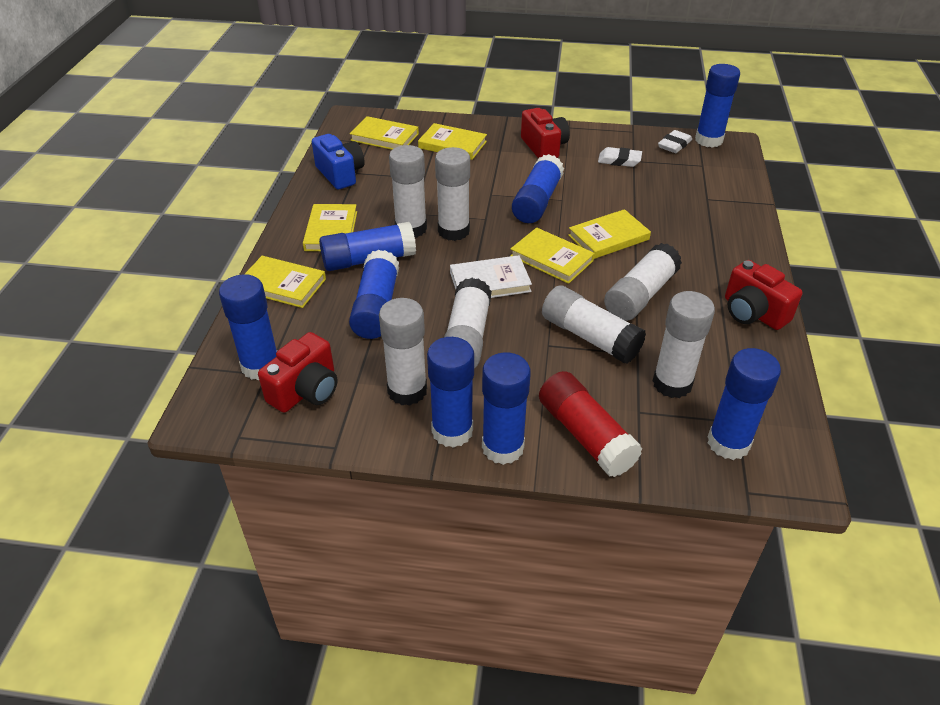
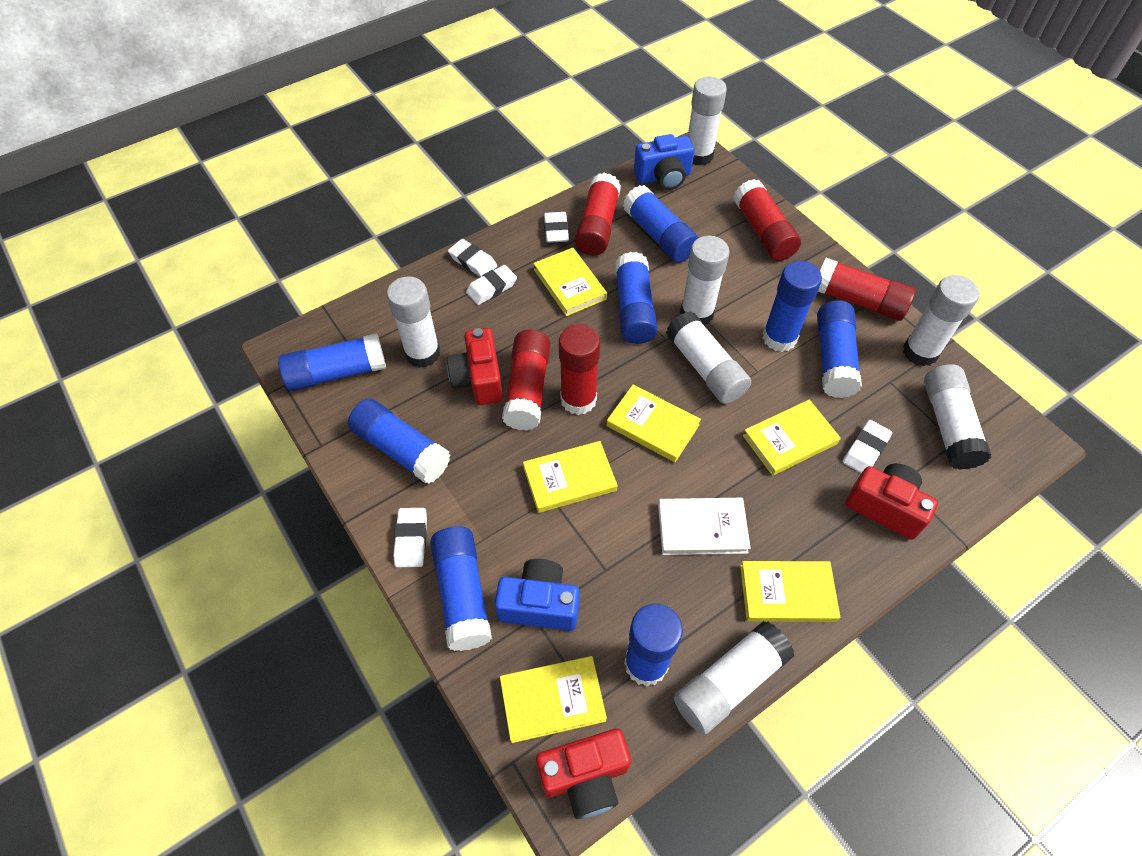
blue camera: [312,134,365,189] = 1 -> [494,559,579,631] [634,134,695,190] = 2
red glue stick: [539,371,643,477] = 1 -> [502,330,551,431] [559,324,600,415] [575,173,621,256] [734,179,801,261] [818,258,916,321] = 5
white eraser: [598,147,642,167] [658,130,692,153] = 2 -> [393,508,427,567] [448,239,497,277] [466,265,517,305] [544,212,569,243] [843,420,892,473] = 5

